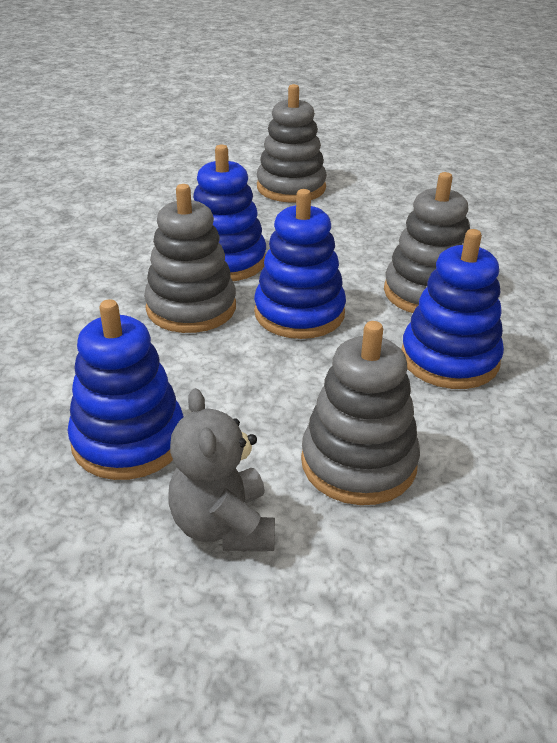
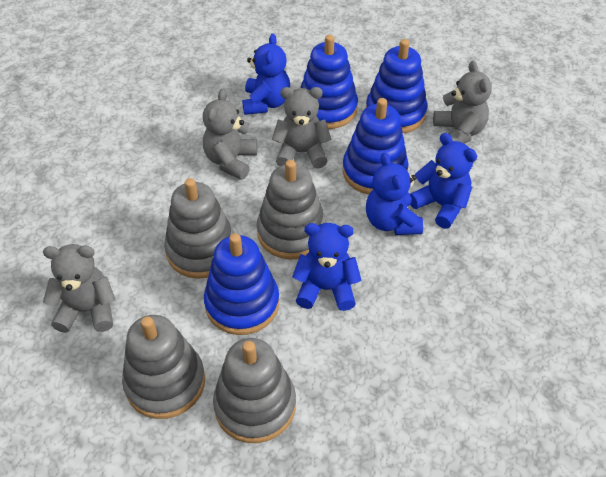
blue teddy bear: none = 0 -> [242,33,290,115] [292,223,362,311] [366,153,423,235] [410,133,477,229] = 4
grey teddy bear: [168,388,275,551] = 1 -> [43,244,116,333] [203,89,257,180] [272,87,332,169] [433,61,492,144] = 4

